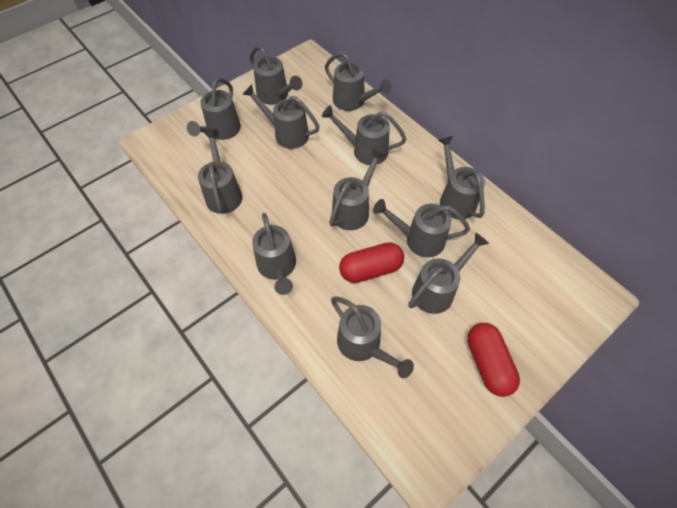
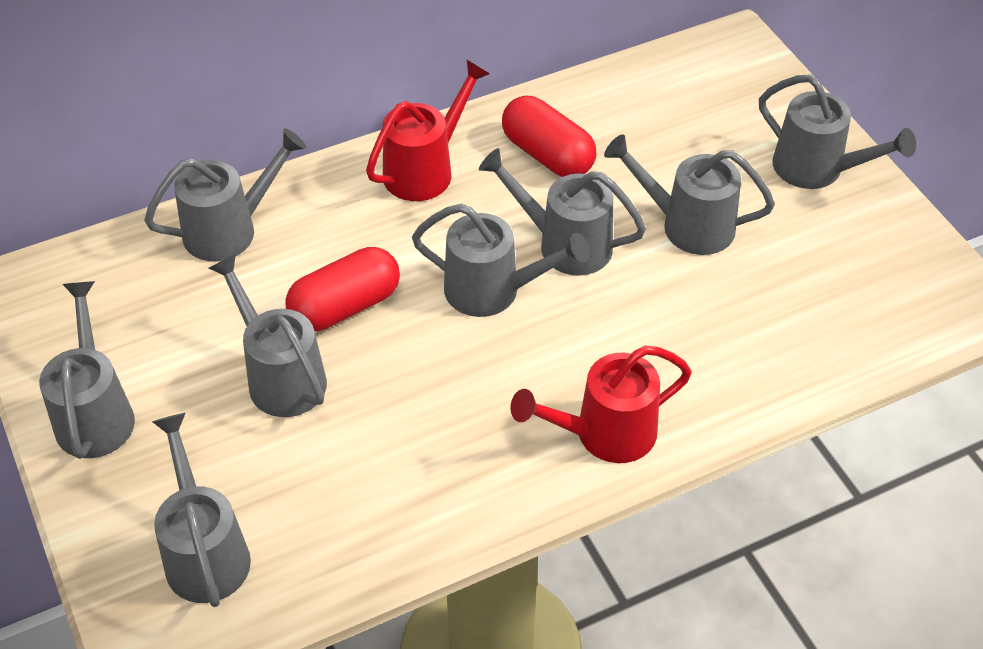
grey watering can: [187,78,241,140] [198,130,242,214] [242,84,320,149] [249,45,302,105] [252,213,296,295] [322,105,406,165] [325,52,391,111] [329,148,385,230] [331,296,414,378] [373,199,470,257] [408,232,489,314] [439,136,485,220] = 12 -> [39,281,135,459] [144,128,306,261] [152,413,251,607] [209,254,327,417] [412,203,589,317] [479,148,646,275] [604,134,775,255] [759,74,916,189] = 8
red watering can: none = 0 -> [366,60,490,201] [510,346,692,463] = 2

